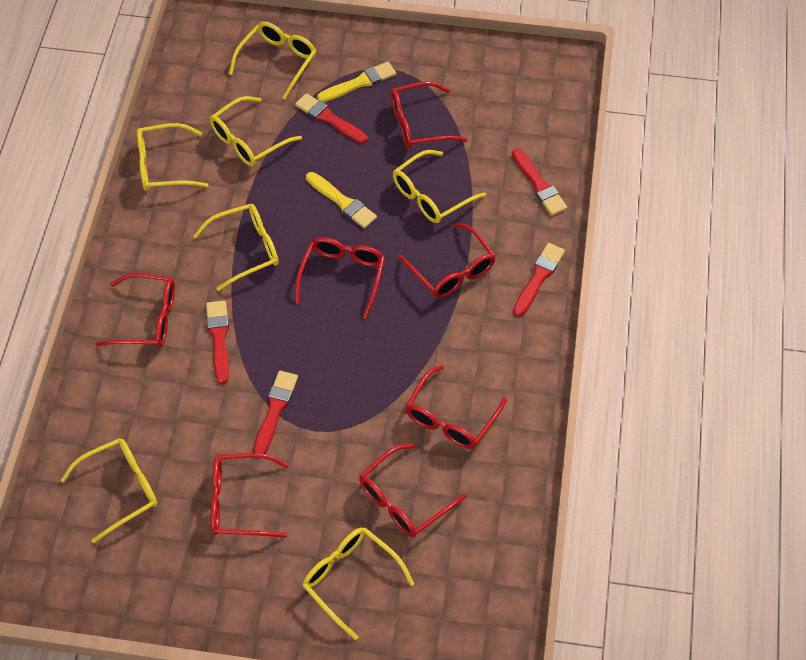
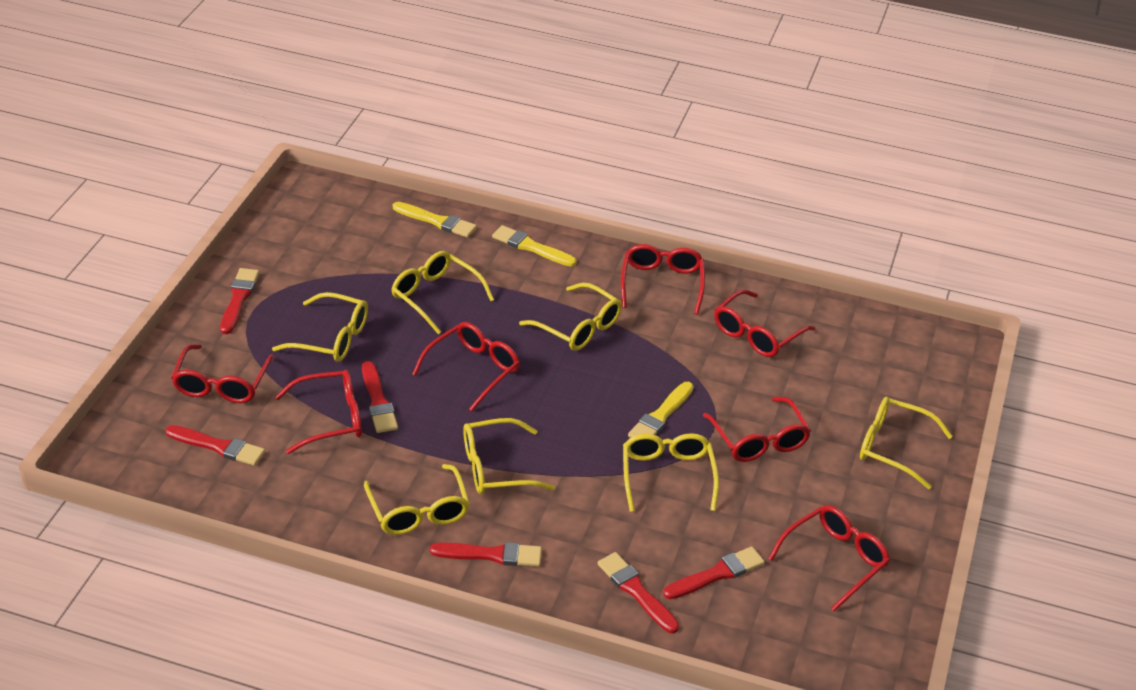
red brush: [206,301,229,384] [253,371,298,454] [295,93,367,144] [512,148,567,216] [513,243,565,317] = 5 -> [165,425,265,466] [220,268,259,334] [362,361,398,433] [430,542,542,566] [597,552,679,633] [663,547,765,599] = 6
yellow brush: [306,172,377,228] [317,61,396,102] = 2 -> [393,202,477,238] [492,225,577,267] [628,382,694,438] = 3

